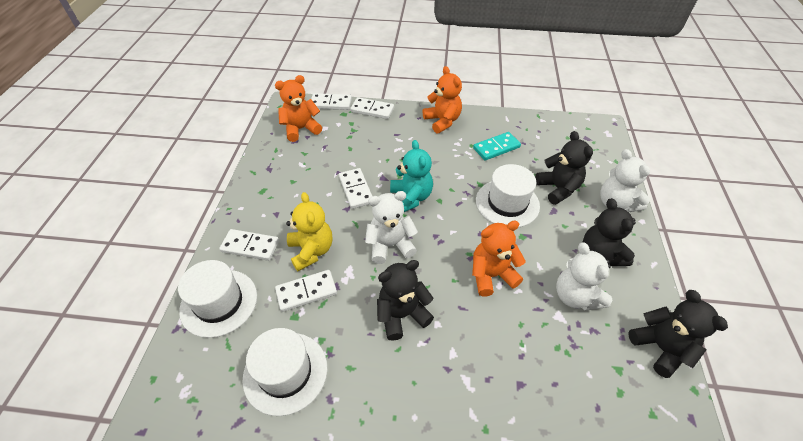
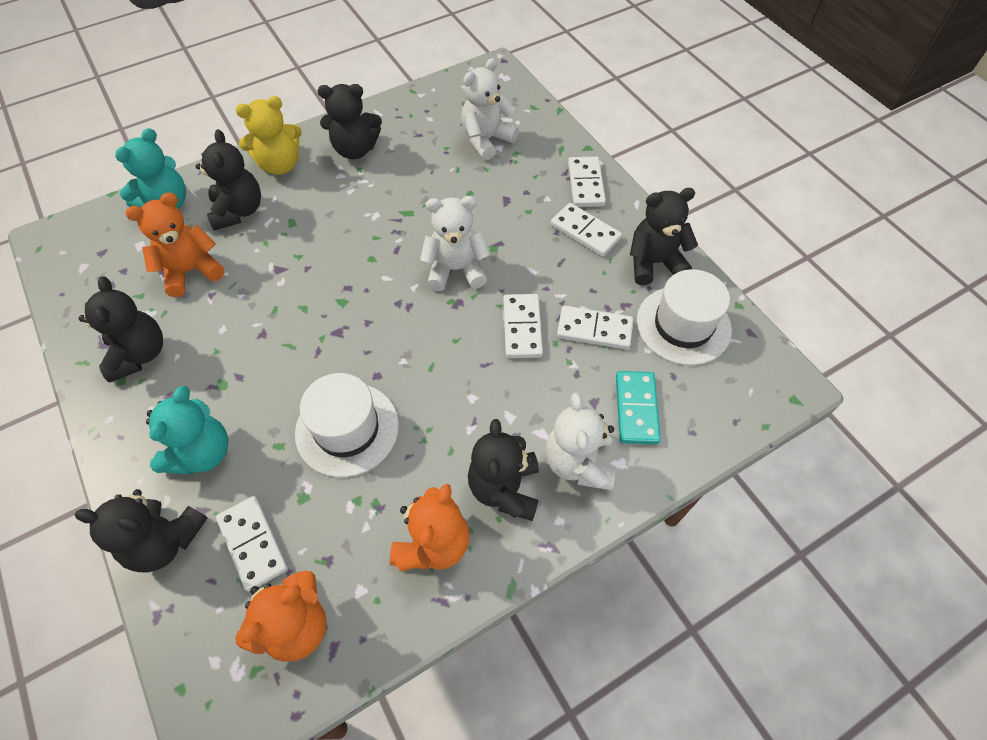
black teddy bear: [377,260,434,341] [535,131,593,205] [583,198,636,266] [628,290,728,378] = 4 -> [75,489,208,573] [79,276,163,383] [196,129,261,231] [318,84,382,159] [468,419,539,521] [630,188,698,285] = 6
turquoise teddy bear: [390,140,433,212] = 1 -> [115,128,186,209] [146,386,229,474] = 2
white hat: [178,260,257,338] [243,328,327,416] [476,164,540,228] = 3 -> [295,373,399,477] [636,269,732,365] = 2

